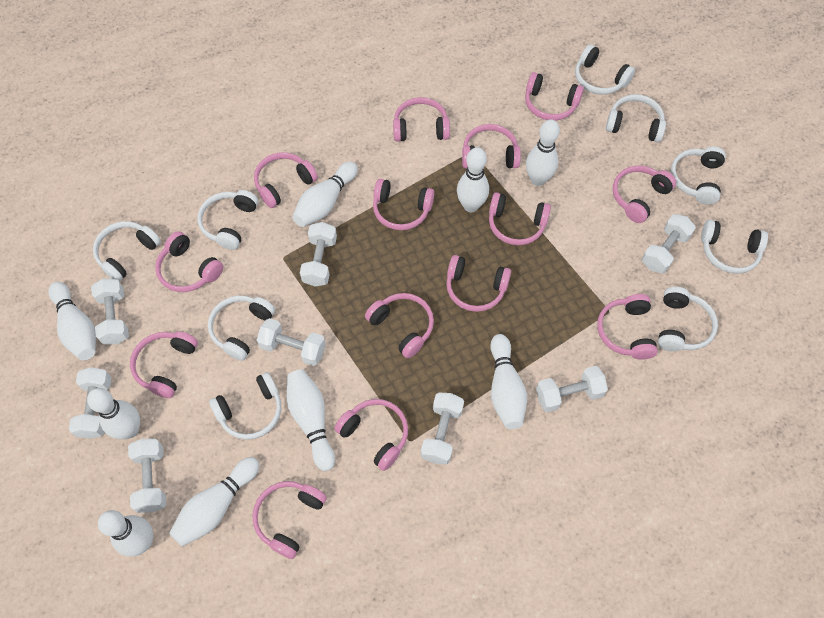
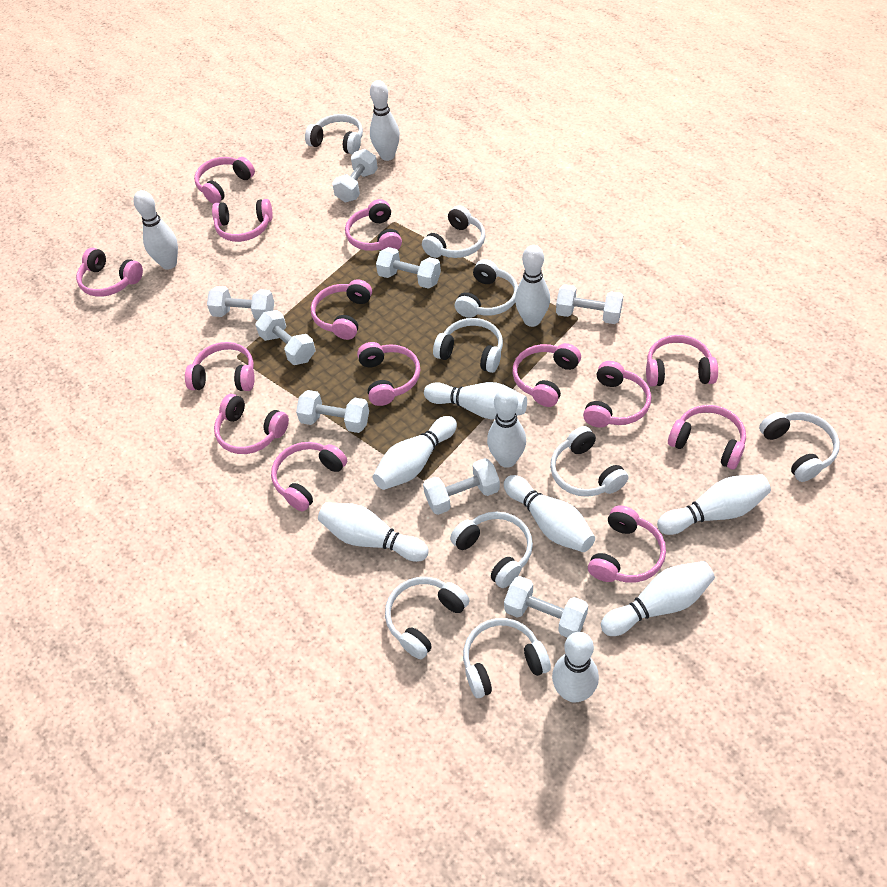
white bowling pin: [48,281,96,360] [87,388,140,439] [98,510,153,556] [169,457,260,547] [287,369,335,471] [292,161,358,227] [457,147,489,212] [490,334,527,429] [526,119,560,186] = 9 -> [134,190,178,270] [318,502,429,562] [370,80,400,161] [373,416,457,490] [424,382,527,419] [487,388,526,468] [504,475,595,552] [515,245,550,327] [552,632,599,703] [601,561,715,636] [657,474,771,535] = 11

